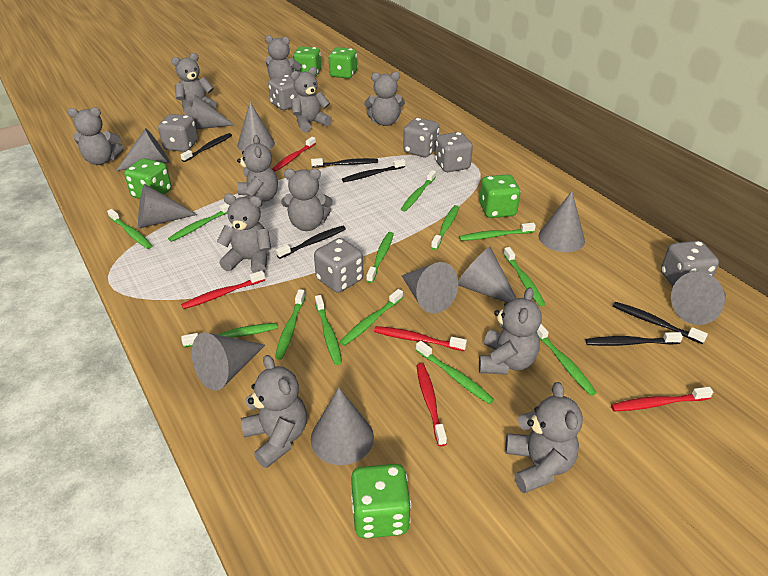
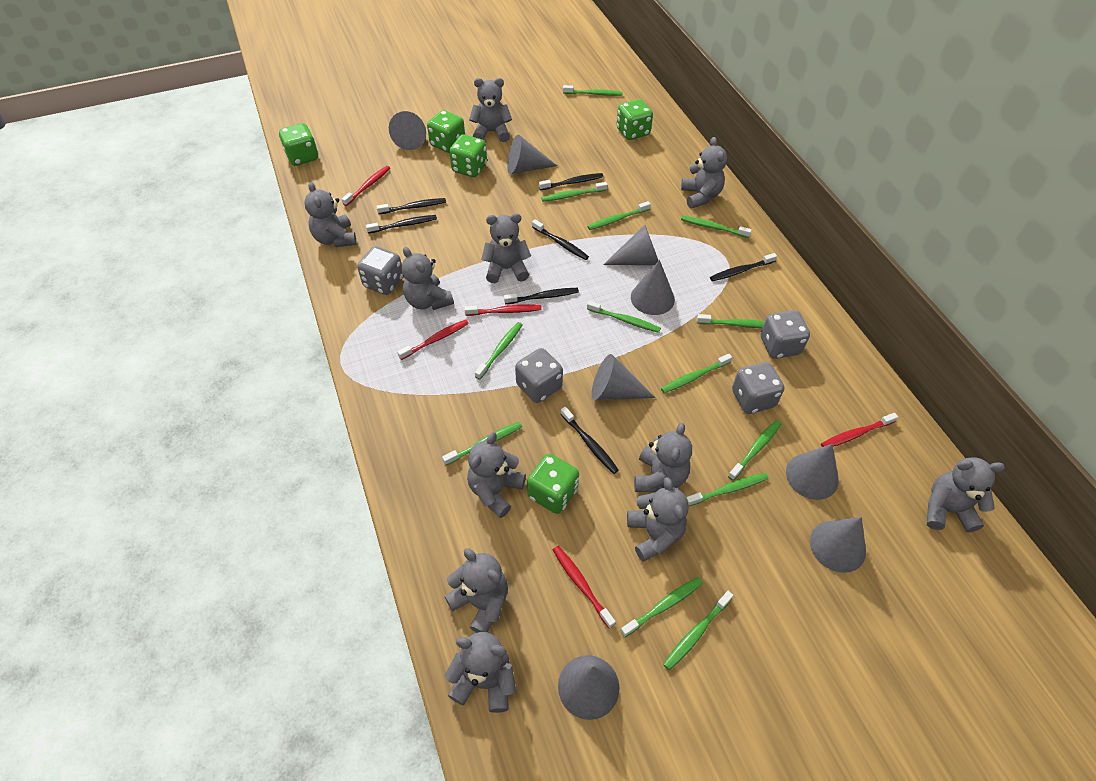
black toothbrush: [181,133,232,162] [276,226,346,259] [311,158,378,168] [342,159,406,182] [586,332,683,346] [613,302,708,344] = 6 -> [366,215,437,234] [376,198,446,214] [504,288,579,304] [532,219,589,260] [539,173,603,190] [561,407,619,474] [710,253,777,281] = 7
grey cone: [116,128,169,171] [138,184,197,228] [190,95,234,129] [192,332,265,391] [237,102,275,151] [311,387,374,465] [402,262,458,314] [458,247,516,303] [539,191,585,252] [671,271,726,325] = 10 -> [389,111,426,150] [507,135,557,174] [558,655,619,720] [591,354,655,400] [603,225,659,265] [631,260,675,315] [786,444,839,500] [810,517,866,573] = 8
grey dice: [158,114,198,152] [268,75,298,110] [314,238,364,293] [403,118,439,157] [435,132,473,172] [661,241,719,286] = 6 -> [357,246,403,295] [515,348,563,403] [732,362,784,414] [761,310,810,359] = 4

